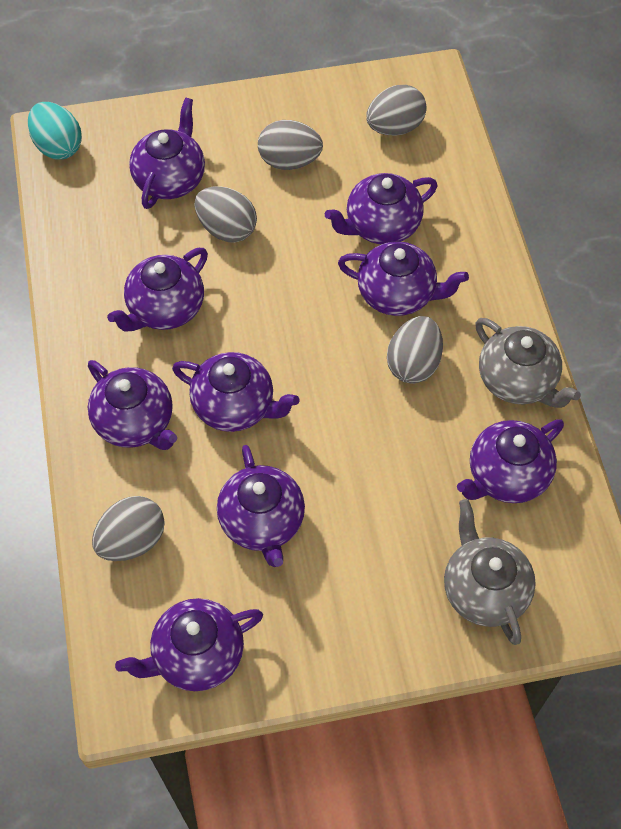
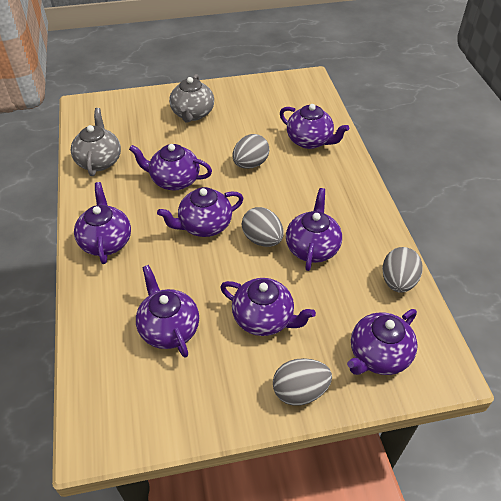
grey egg: [92,496,165,561] [195,186,257,243] [258,120,323,170] [366,85,427,136] [387,316,443,384] = 5 -> [232,134,270,169] [242,207,284,247] [273,358,332,406] [382,247,423,293] = 4
purple teapot: [88,360,177,450] [107,248,208,332] [115,598,263,691] [129,97,205,209] [172,352,299,432] [217,445,305,567] [325,173,438,244] [338,241,469,316] [457,419,564,503] = 9 -> [74,182,131,264] [129,144,212,190] [136,265,199,358] [157,187,244,237] [220,278,316,336] [280,104,349,149] [286,188,342,271] [347,309,418,375] = 8
turquoise egg: [28,102,82,160] = 1 -> none = 0

